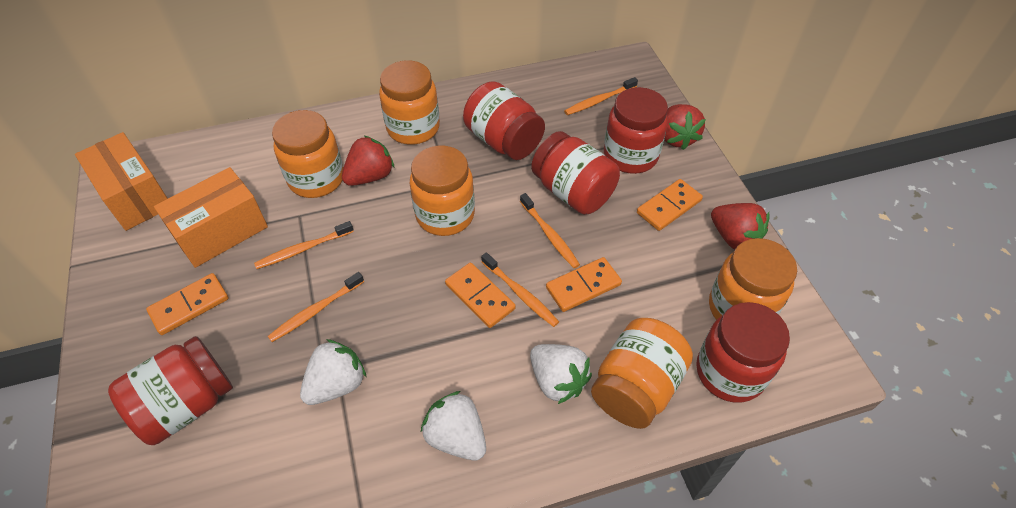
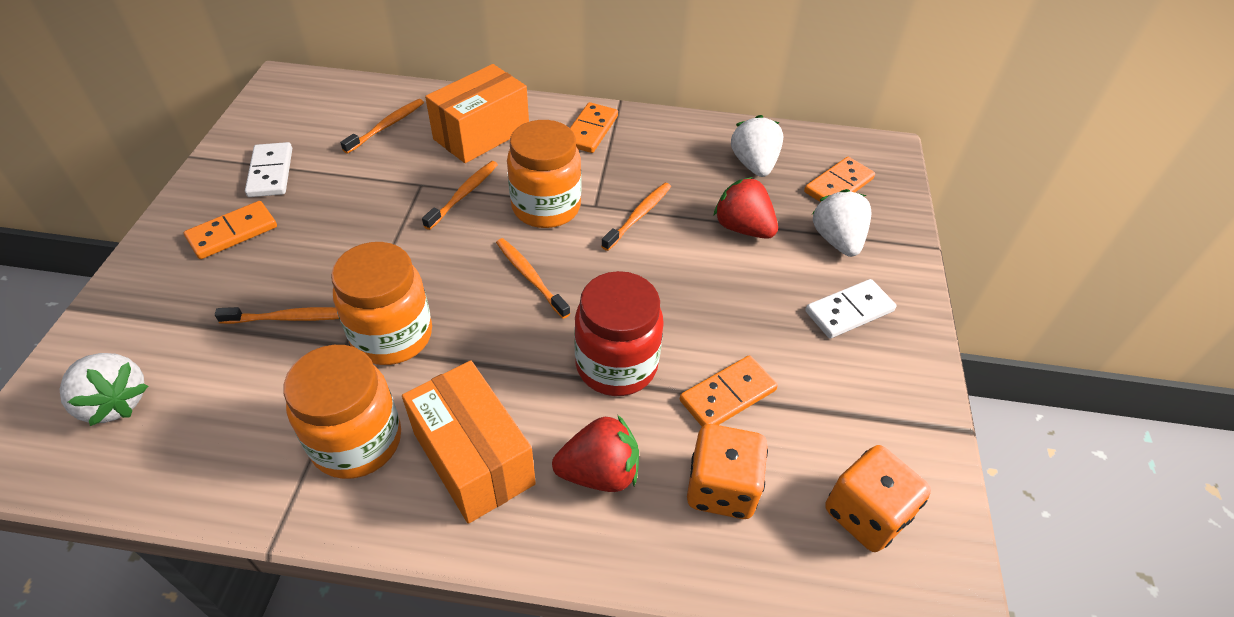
orange dice: none = 0 -> [687,424,768,519] [825,445,931,552] = 2
orange jar: [272,110,344,198] [379,60,440,145] [410,145,475,236] [591,318,693,429] [709,238,797,320] = 5 -> [283,345,401,479] [331,242,432,365] [507,120,581,228] = 3
red jar: [108,336,233,445] [463,81,545,160] [531,131,620,215] [604,87,668,174] [696,302,790,403] = 5 -> [574,271,664,396] = 1
red strawberry: [342,135,395,186] [664,104,706,150] [711,203,770,249] = 3 -> [552,414,639,492] [714,177,778,239] = 2
white domino: none = 0 -> [245,142,292,197] [805,279,896,338] = 2

